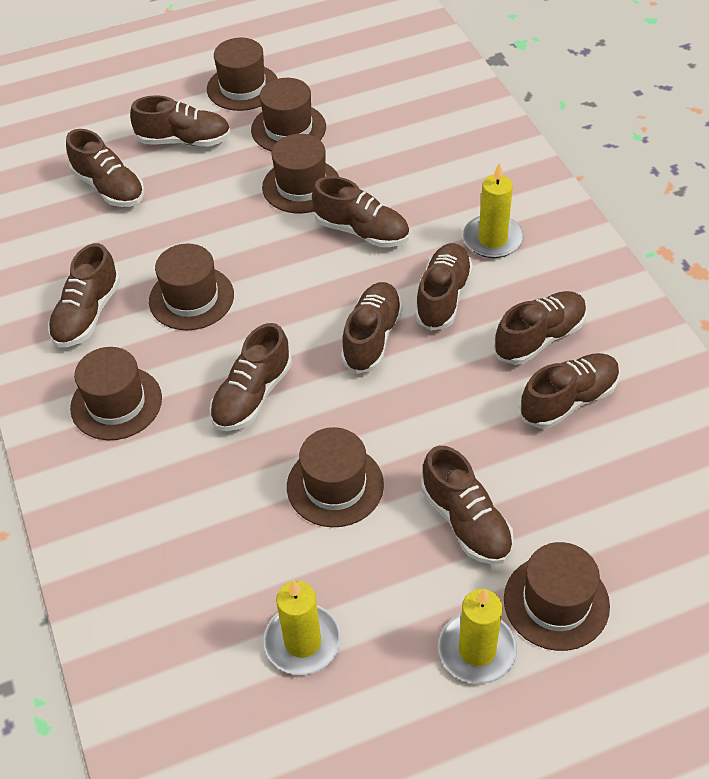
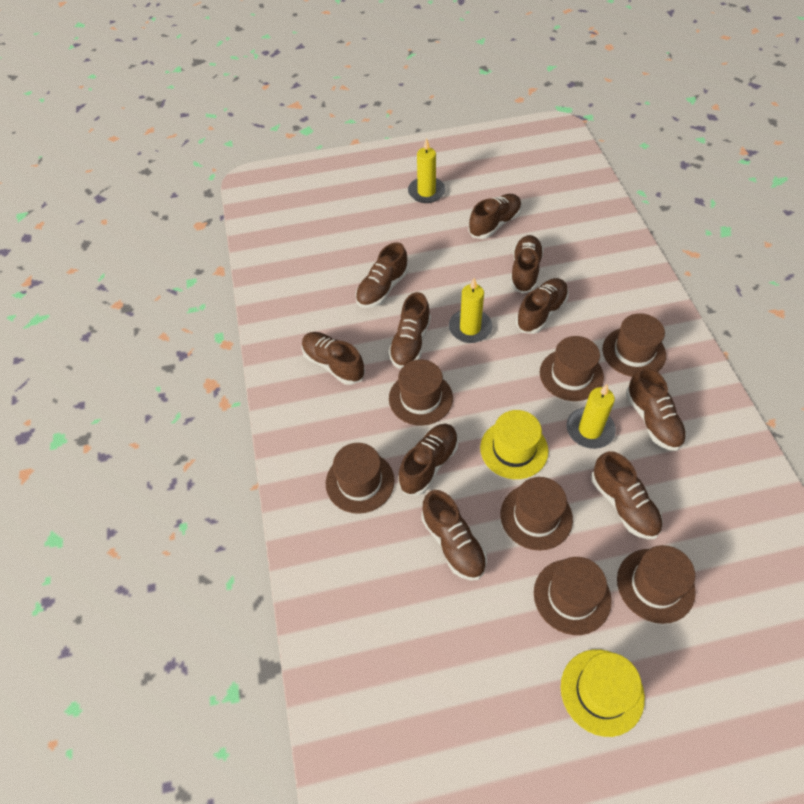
yellow hat: none = 0 -> [480,410,548,479] [561,649,645,737] = 2

